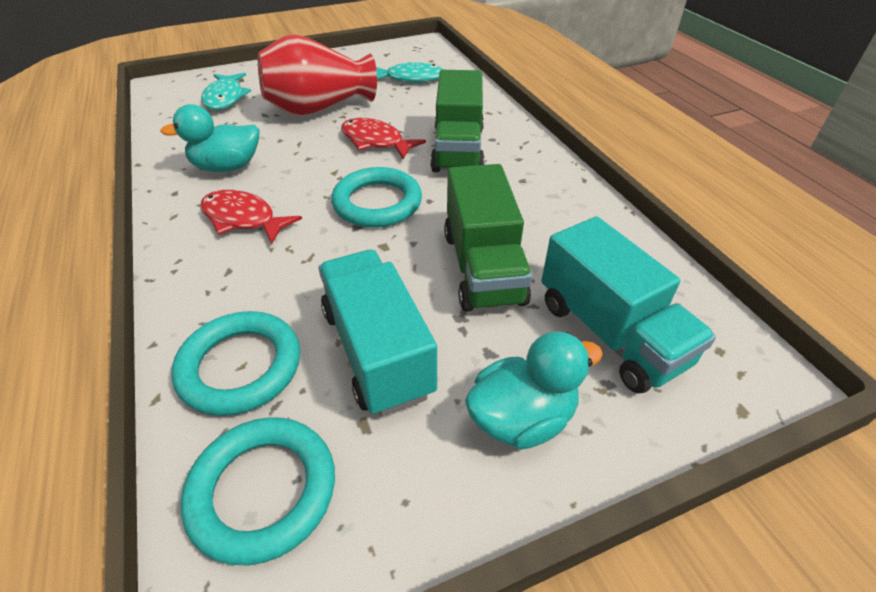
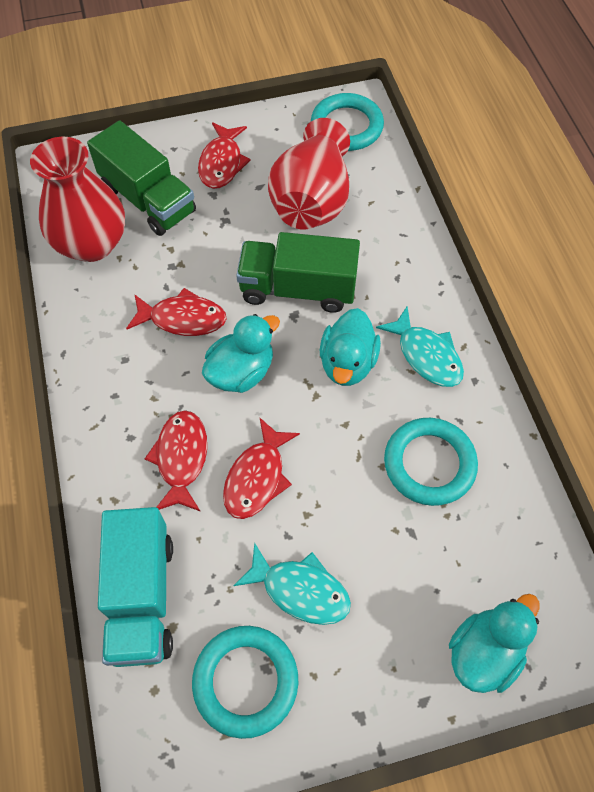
red fish: [200,190,302,244] [341,118,426,159] = 2 -> [126,288,226,336] [145,410,207,512] [198,122,251,189] [223,418,300,519] = 4
red vase: [258,34,377,116] = 1 -> [30,137,125,262] [268,118,350,230] = 2
turquoise duck: [160,104,259,172] [465,331,603,450] = 2 -> [202,314,280,393] [320,308,381,386] [449,594,540,693] = 3
turquoise truck: [319,250,437,416] [541,216,716,394] = 2 -> [98,507,173,667] = 1

